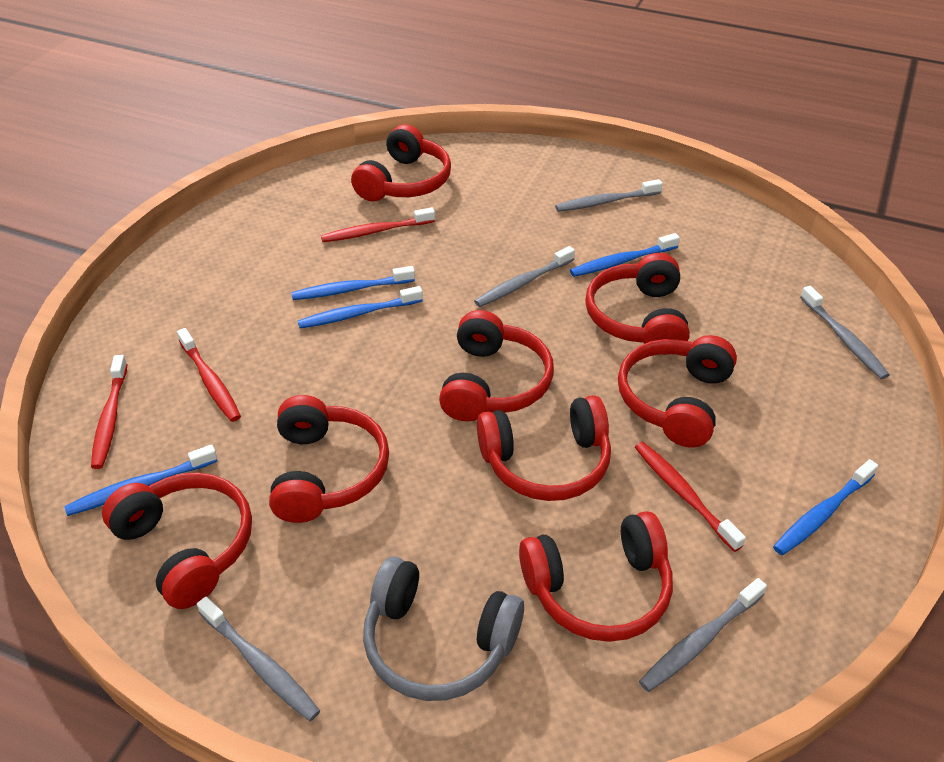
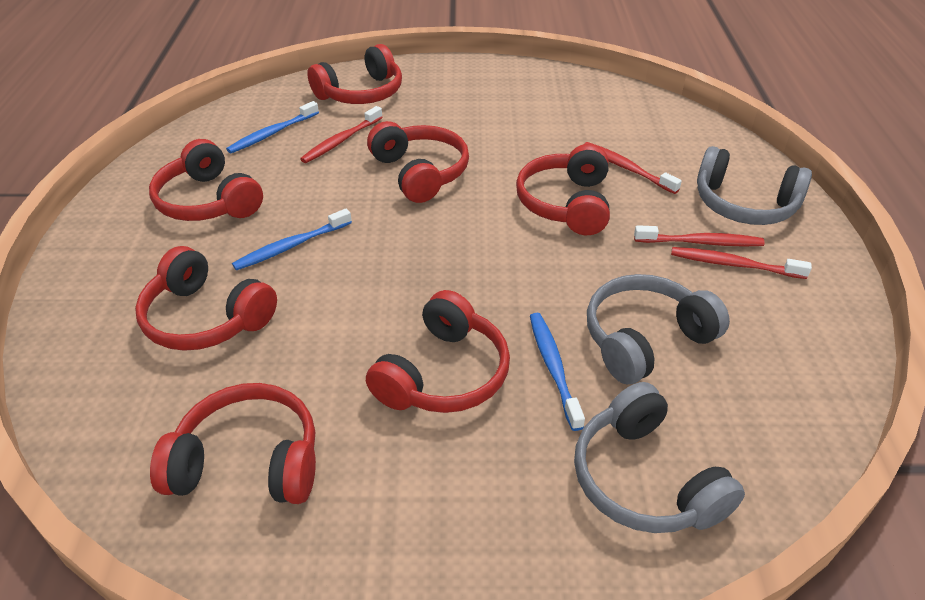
blue toothbrush: [64,444,217,516] [291,266,415,300] [298,286,423,329] [570,233,680,277] [773,459,878,555] = 5 -> [226,101,319,153] [232,209,352,270] [530,313,585,431] = 3
grey headphones: [363,557,524,701] = 1 -> [574,382,745,533] [587,274,730,384] [697,146,812,225] = 3
grey toothbrush: [197,597,320,721] [474,246,575,307] [555,179,663,212] [639,578,767,692] [800,286,890,379] = 5 -> none = 0
red headphones: [102,472,252,609] [269,395,389,523] [351,124,451,202] [439,310,554,421] [477,395,611,501] [519,511,673,642] [585,253,690,355] [618,335,737,448] = 8 -> [135,246,277,351] [149,139,263,221] [150,383,316,504] [307,44,402,104] [366,290,510,413] [367,121,469,203] [516,144,610,235] = 7

